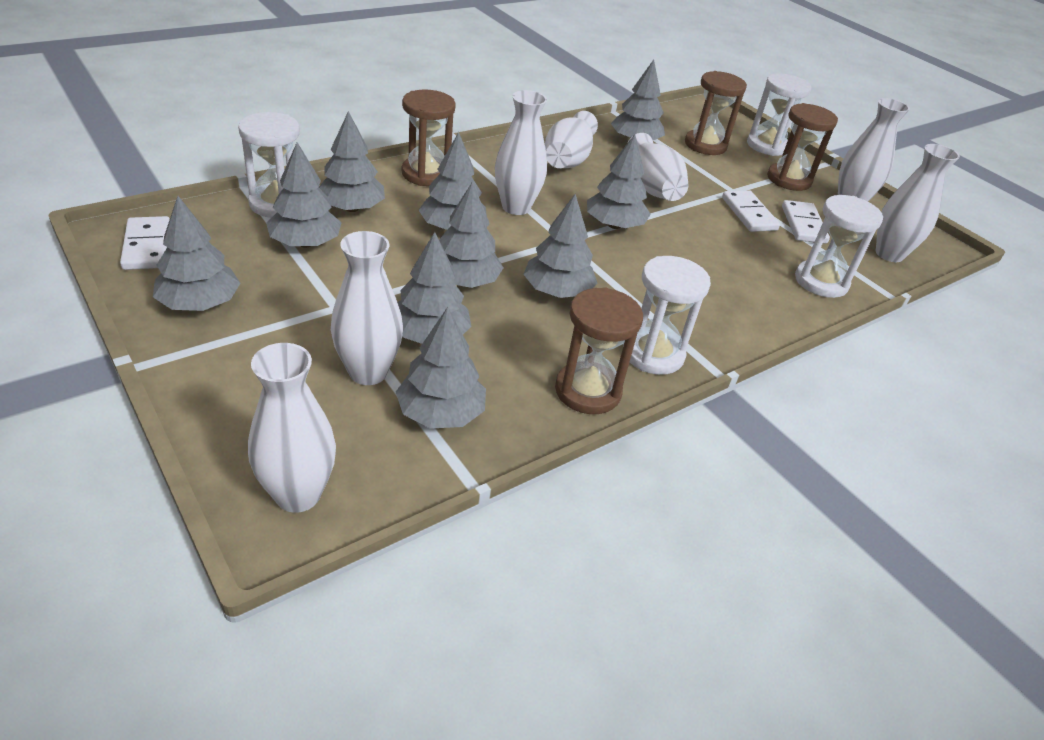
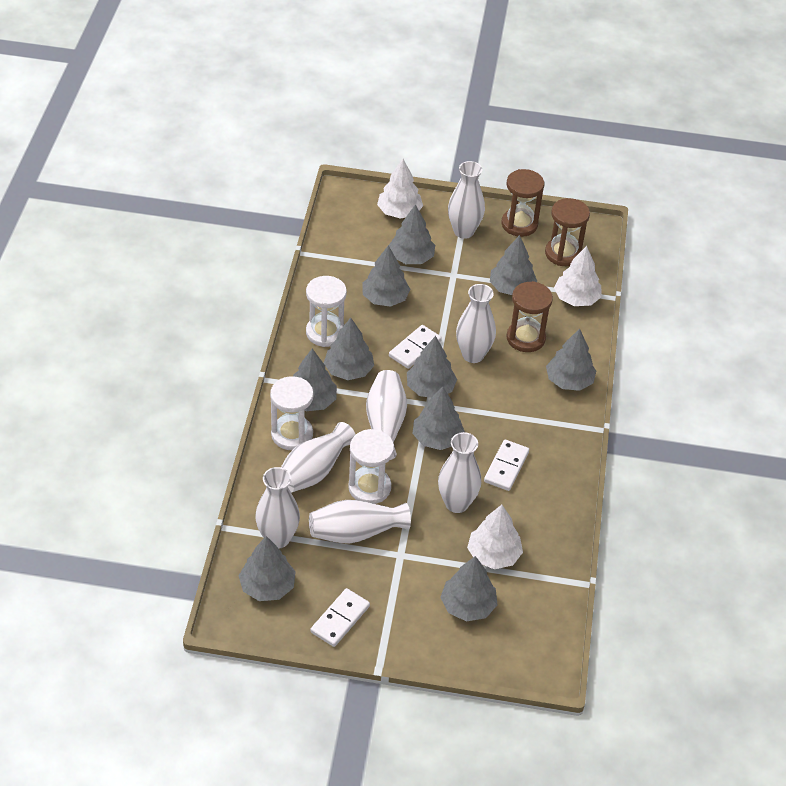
brown hourglass: [402,90,456,186] [555,287,643,414] [685,71,747,155] [767,103,838,191] = 4 -> [502,169,544,237] [506,281,553,352] [545,198,590,266] = 3
white hourglass: [238,112,300,218] [623,256,711,375] [747,73,811,156] [795,195,883,298] = 4 -> [270,376,314,450] [306,276,347,347] [348,429,394,504] = 3
white tree: none = 0 -> [377,159,423,219] [467,505,523,569] [554,246,602,306] = 3

